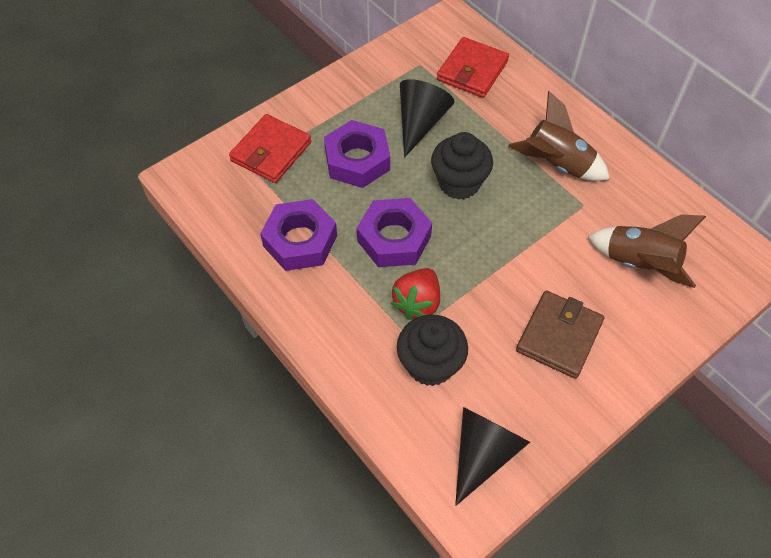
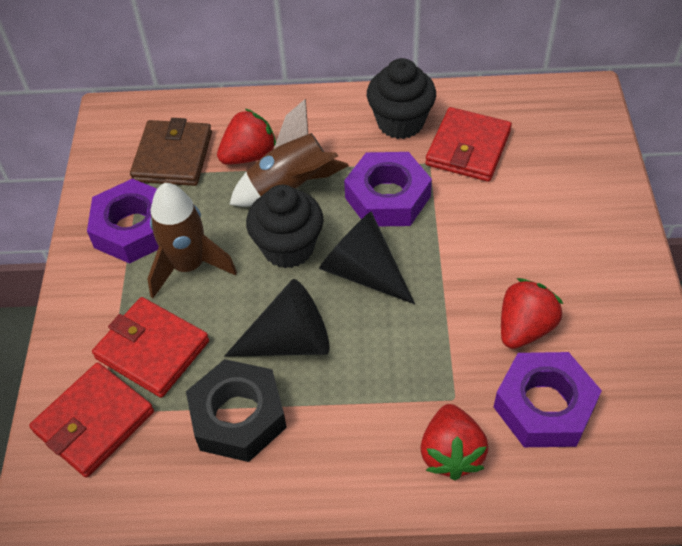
black nut: none = 0 -> [186,359,287,462] = 1
red strawberry: [391,268,440,320] = 1 -> [217,109,276,165] [420,404,489,480] [501,278,563,349] = 3
red wallet: [229,114,311,183] [437,37,509,98] = 2 -> [29,362,154,478] [92,297,209,398] [425,107,512,182] = 3

